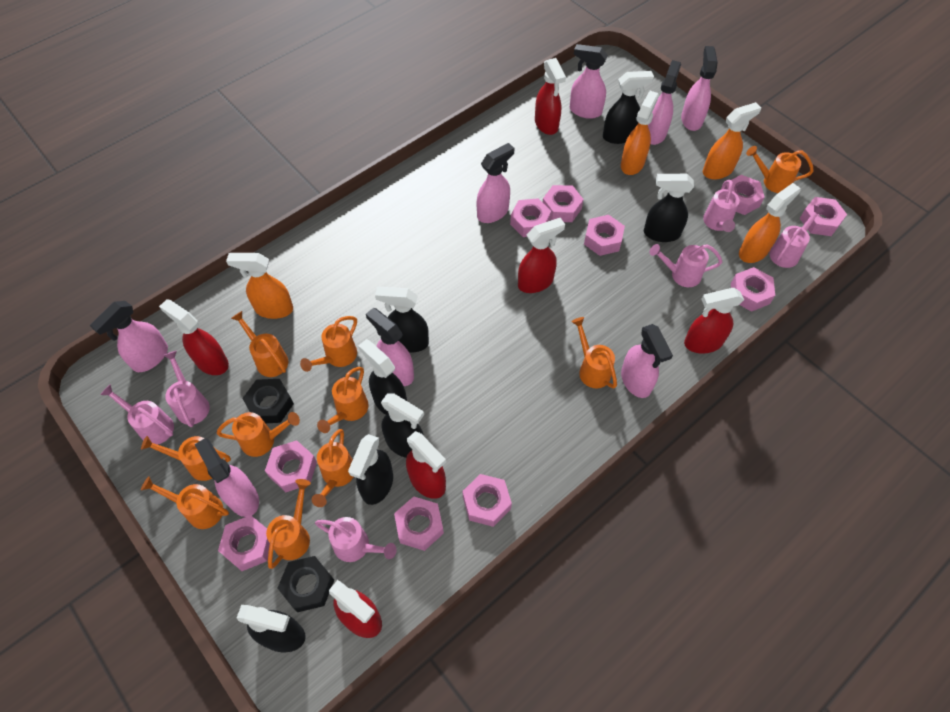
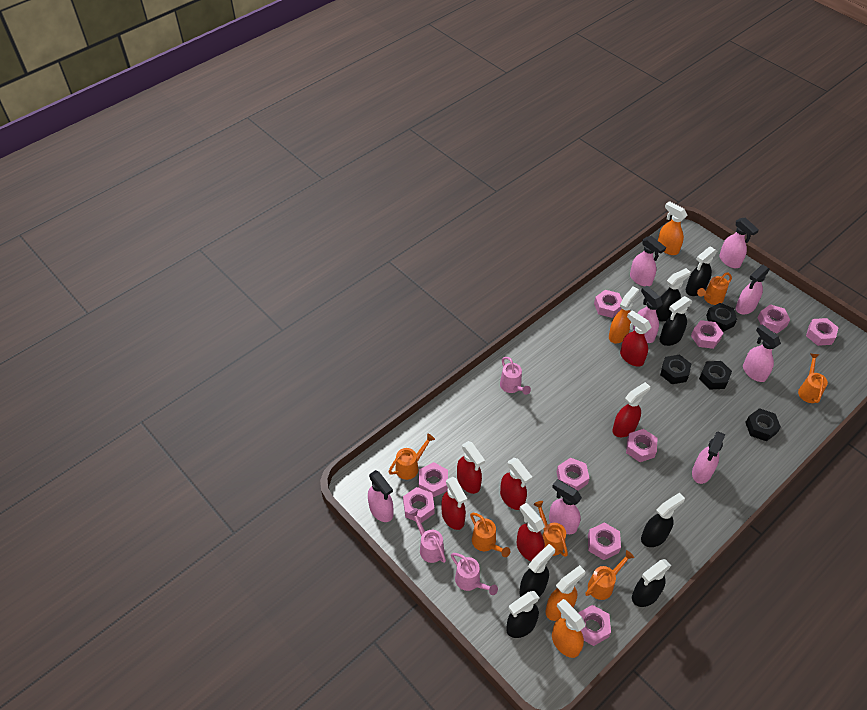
black nut: [242,379,294,423] [278,556,334,612] = 2 -> [660,355,691,384] [699,361,732,389] [706,303,737,332] [745,408,781,441] = 4
orange watering can: [141,436,231,481] [141,477,229,529] [216,412,300,457] [231,311,288,377] [266,479,311,569] [300,316,357,372] [312,429,353,507] [317,367,369,433] [571,317,617,388] [746,146,813,193] = 10 -> [388,434,435,480] [470,513,511,557] [534,501,568,557] [585,550,634,600] [697,272,732,305] [798,354,828,403] = 6
pink watering can: [100,384,174,444] [163,351,210,427] [315,517,396,562] [649,244,722,287] [703,180,740,232] [770,205,825,268] = 6 -> [409,509,446,563] [451,553,498,595] [500,357,531,395] = 3

